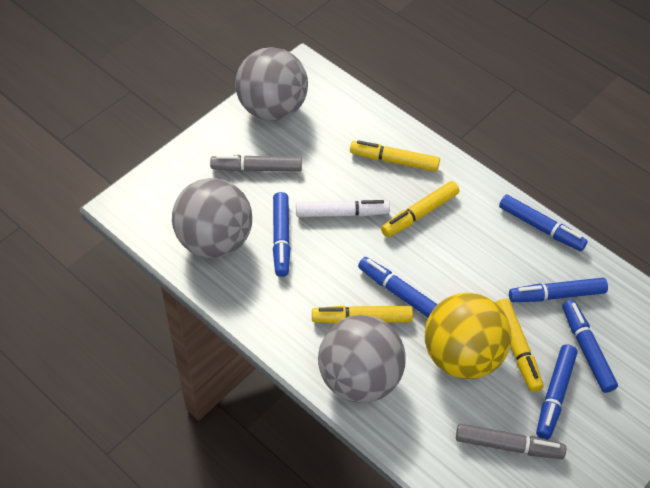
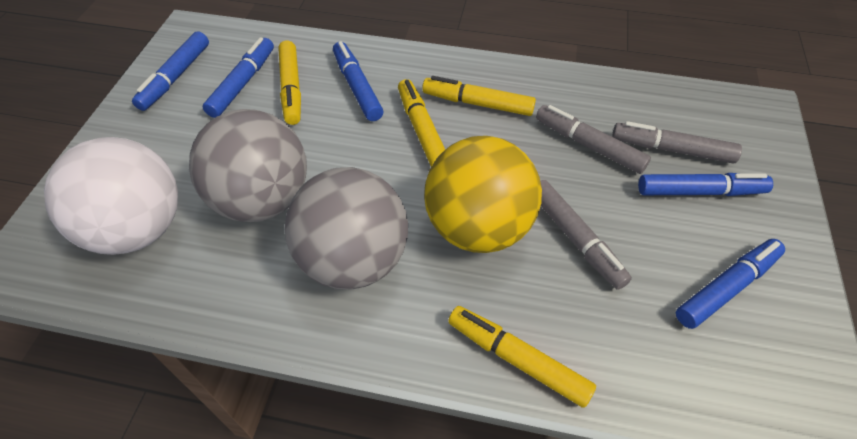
blue marker: [273,192,290,277] [358,257,438,318] [499,194,588,251] [509,278,608,302] [536,344,578,439] [562,300,618,393] = 6 -> [132,32,209,111] [203,37,274,118] [333,41,383,121] [638,173,773,196] [676,239,785,329] = 5
grey ball: [172,178,252,258] [235,47,308,121] [318,315,405,403] = 3 -> [189,109,307,222] [285,167,408,289] = 2
grey marker: [210,155,302,172] [456,424,566,459] = 2 -> [536,105,651,174] [540,180,632,290] [612,121,742,164] = 3
white ball: none = 0 -> [44,137,178,255] = 1
white marker: [296,199,390,217] = 1 -> none = 0

